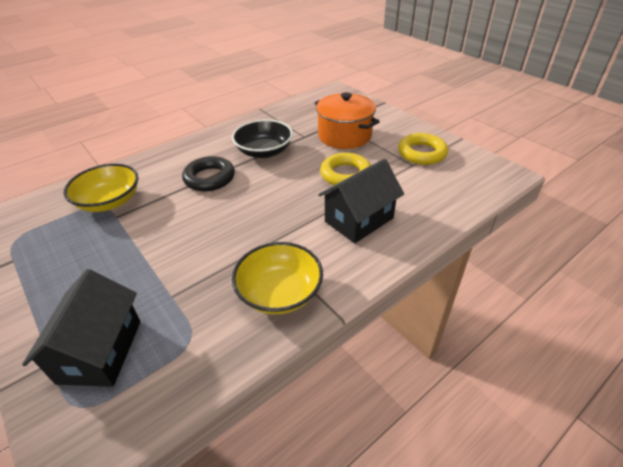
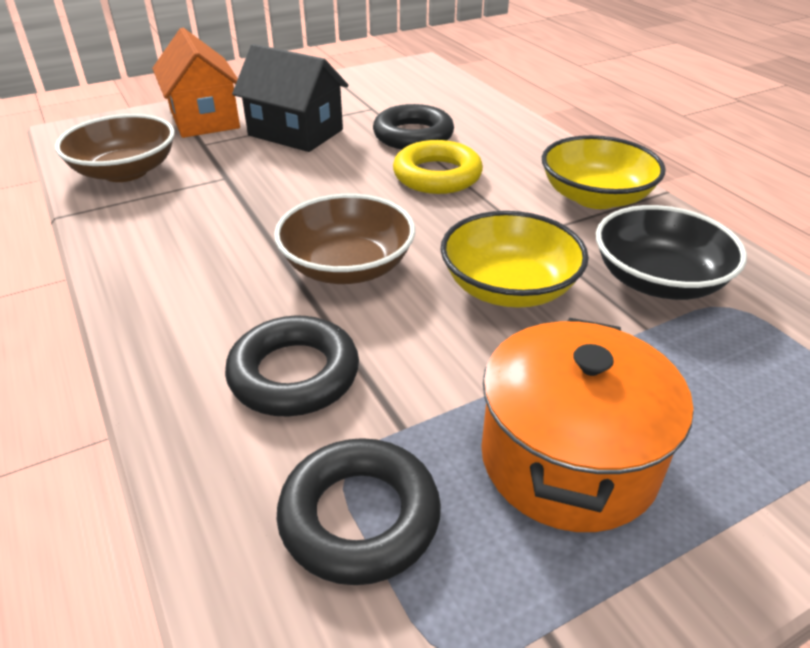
black house: [22,269,141,387] [318,159,404,243] = 2 -> [232,44,348,152] = 1
black ring: [182,156,235,192] = 1 -> [225,315,359,417] [276,438,441,585] [373,104,454,149] = 3
brown bowl: none = 0 -> [55,114,175,182] [274,194,415,284] = 2
orange house: none = 0 -> [152,28,240,138] = 1
yellow ring: [320,153,371,185] [398,133,448,165] = 2 -> [393,140,483,194] = 1

